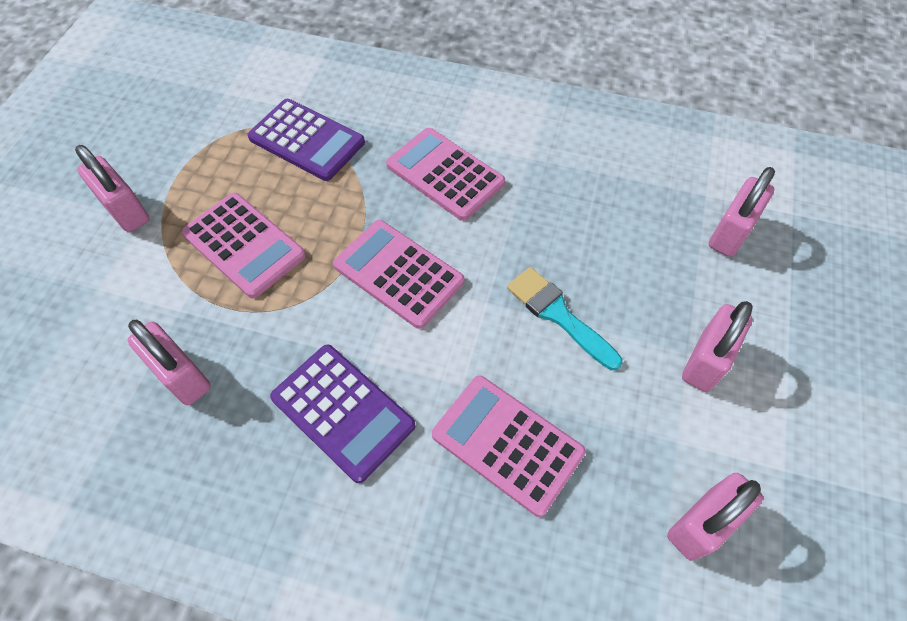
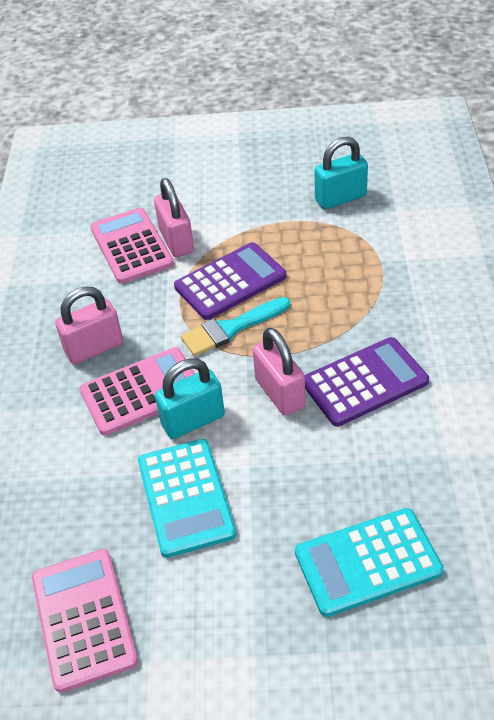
pink calculator: [181,192,306,298] [333,220,464,329] [386,128,505,221] [432,375,586,517] = 4 -> [32,549,138,693] [79,347,195,436] [90,208,174,284] = 3
pink padlock: [75,145,149,232] [127,320,211,405] [667,473,763,561] [682,301,753,392] [709,167,775,257] = 5 -> [55,286,123,364] [154,178,194,257] [253,327,305,416] = 3
turquoise calculator: none = 0 -> [138,439,236,558] [295,508,444,617] = 2
turquoise padlock: none = 0 -> [155,358,225,439] [314,137,368,209] = 2

